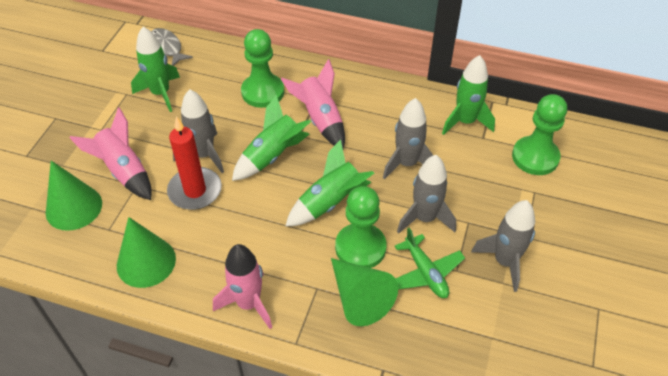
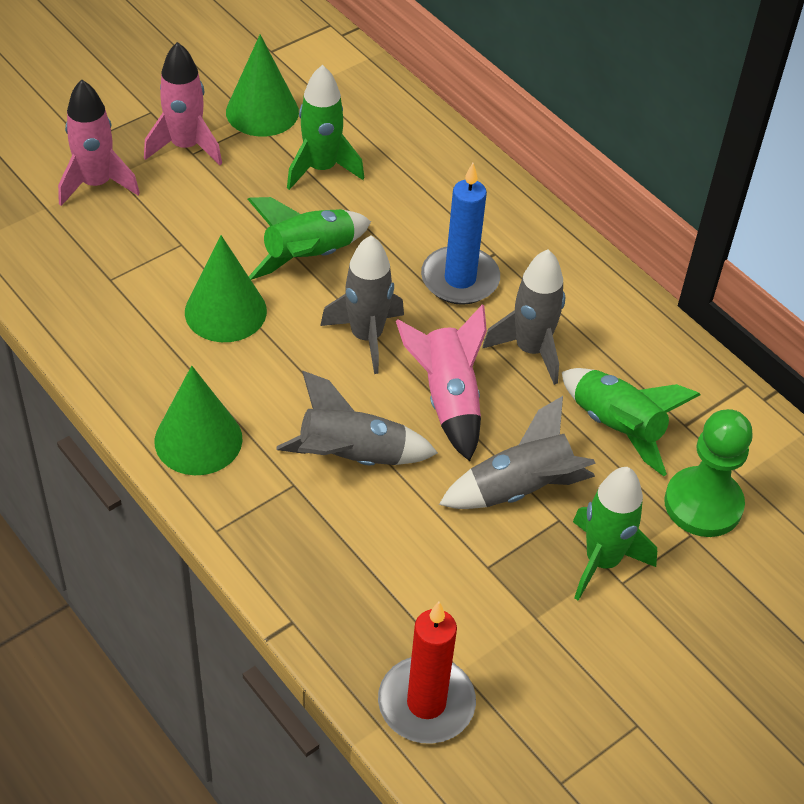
blue candle: none = 0 -> [421,163,500,305] = 1
green pawn: [241,29,284,108] [335,186,387,268] [512,94,567,175] = 3 -> [664,409,753,537] = 1
green plane: [395,228,465,298] = 1 -> none = 0
grey fish: [151,28,193,66] = 1 -> none = 0

